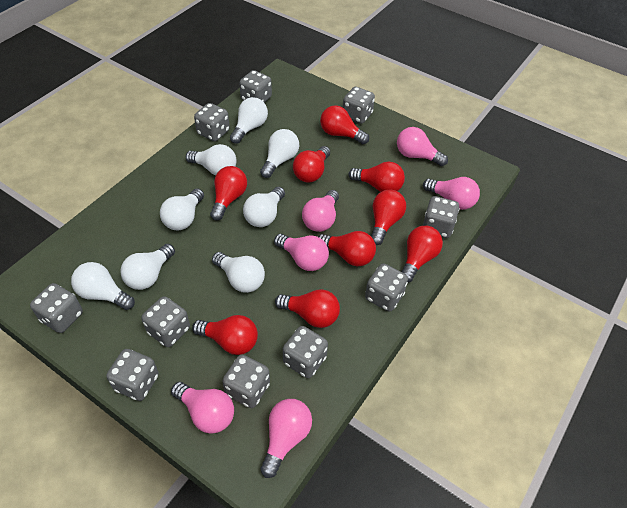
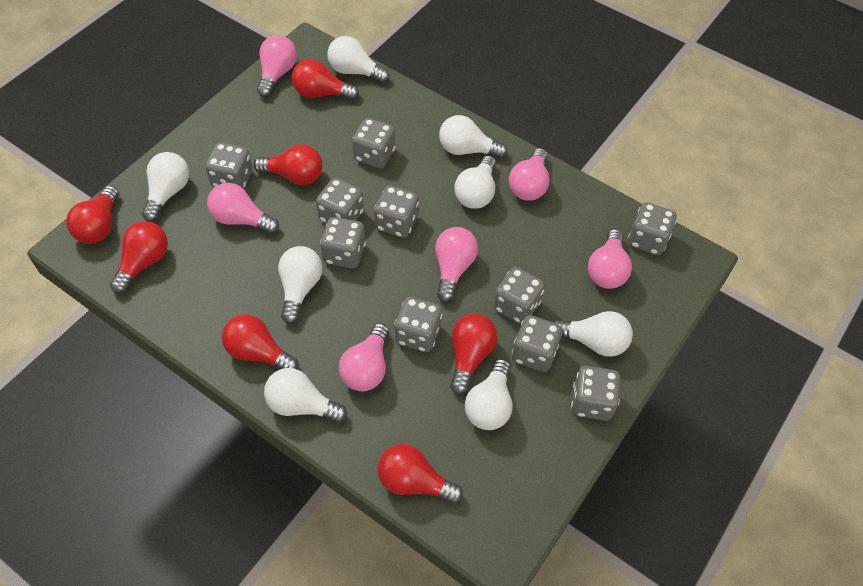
red light bulb: [192,315,258,355] [210,166,247,221] [275,289,340,328] [293,146,330,183] [318,231,376,266] [320,105,369,144] [349,161,405,192] [371,190,406,245] [402,226,443,282] = 9 -> [66,186,119,244] [110,221,168,294] [222,314,299,370] [253,144,323,185] [292,59,359,100] [378,444,463,504] [450,314,497,394] = 7

